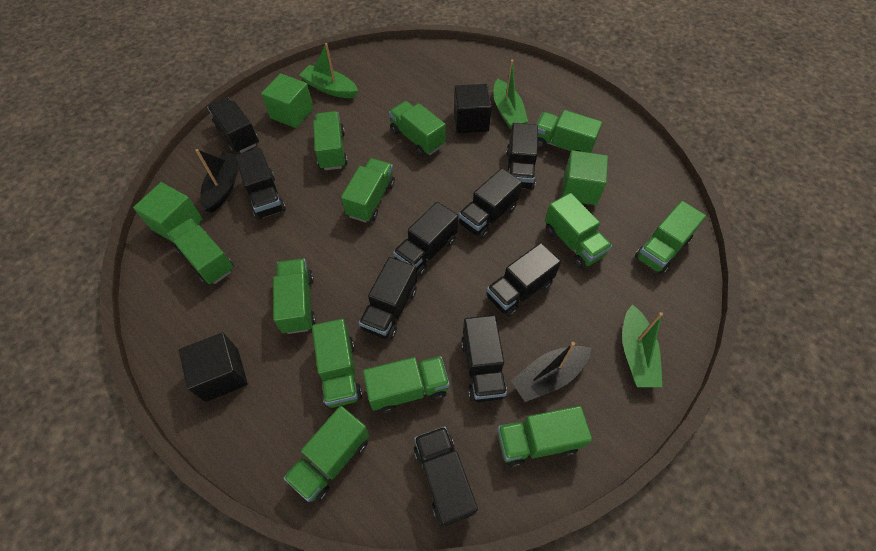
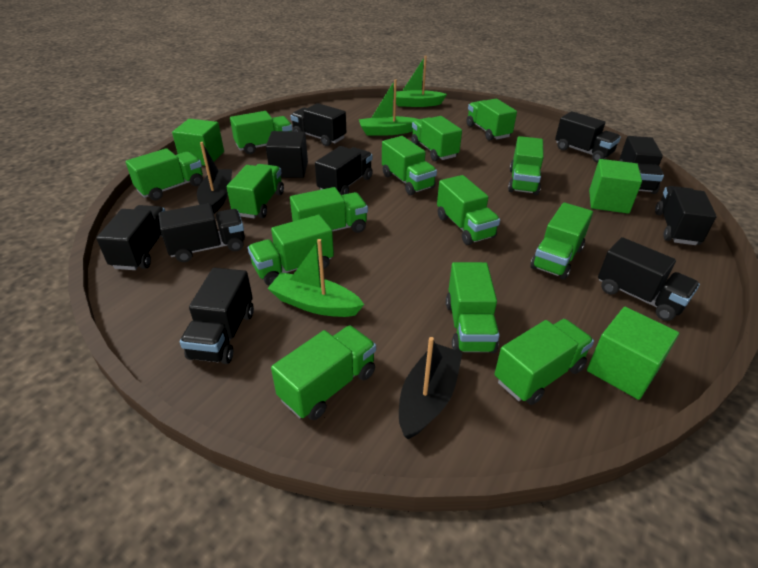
black cube: [179,333,248,402] [454,84,492,133] = 2 -> [266,131,308,178] = 1
green truck: [167,219,234,285] [273,258,316,334] [284,406,370,502] [312,319,362,408] [313,111,348,170] [341,158,395,223] [363,356,450,413] [389,101,446,156] [497,406,592,467] [536,110,602,153] [545,193,612,268] [635,201,706,275] = 12 -> [125,148,203,201] [227,164,284,218] [230,111,293,154] [248,215,334,286] [271,325,376,420] [290,187,368,233] [382,136,437,195] [411,116,462,161] [437,175,500,245] [446,262,500,353] [467,99,517,141] [495,319,594,405] [508,136,544,195] [530,202,593,279] = 14

